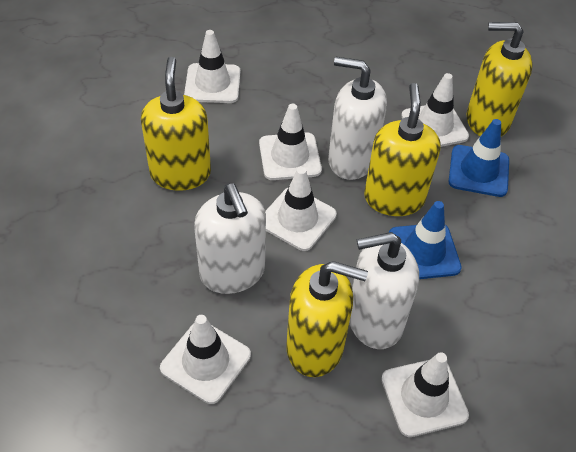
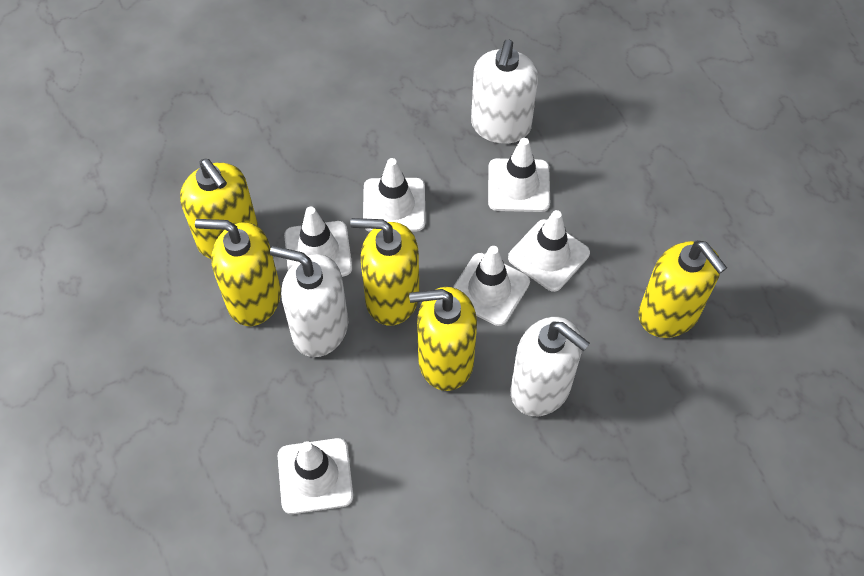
blue traffic cone: [389,201,462,279] [449,119,509,197] = 2 -> none = 0
yellow soap dispenser: [141,57,211,191] [286,261,368,377] [364,83,441,216] [467,22,533,137] = 4 -> [180,159,258,259] [195,219,281,326] [350,218,419,326] [409,287,477,391] [639,240,727,338] = 5

